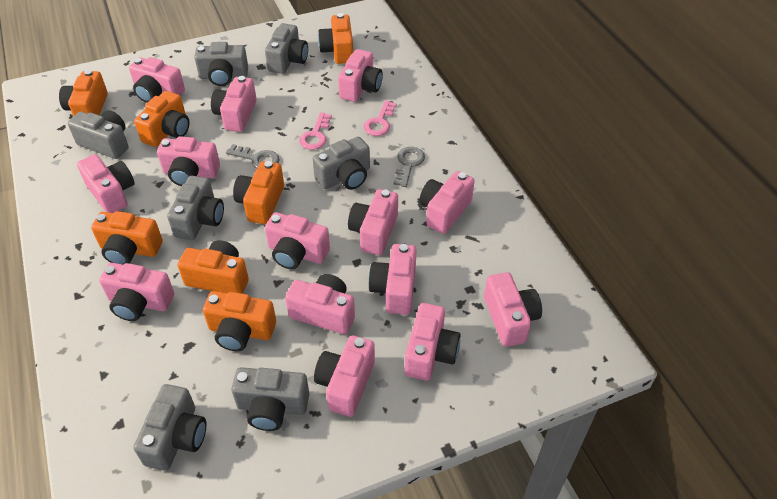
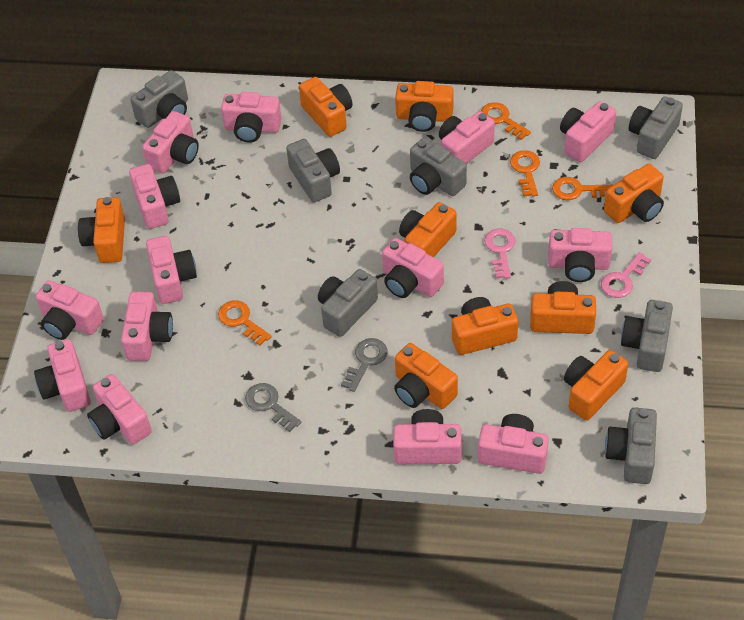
orange camera: [59,70,108,116] [91,211,163,265] [134,91,189,147] [178,240,249,294] [203,291,276,351] [233,161,284,224] [318,13,353,64] = 7 -> [78,197,125,263] [299,77,353,137] [394,343,458,409] [395,81,453,132] [399,202,457,257] [452,297,518,355] [530,281,596,334] [564,350,628,421] [604,164,664,223] = 9
orange key: none = 0 -> [218,300,272,345] [481,102,531,140] [510,150,540,197] [552,177,613,200] = 4

